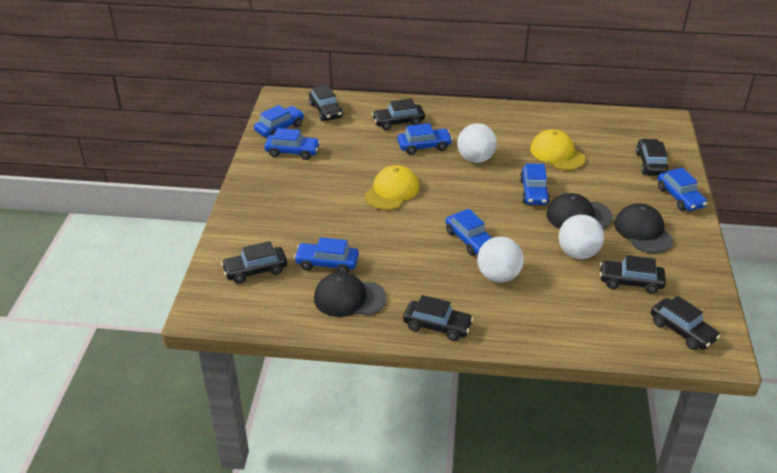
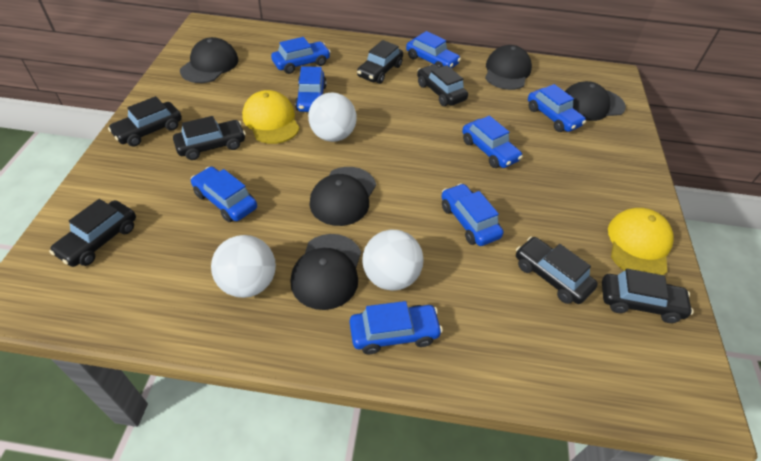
black cap: [314,272,386,317] [547,193,613,229] [614,203,674,253] = 3 -> [180,37,238,83] [290,234,361,310] [309,167,376,226] [485,45,532,90] [565,81,626,121] = 5
blue car: [254,105,304,137] [264,128,320,160] [294,237,359,273] [397,123,453,155] [445,209,492,256] [520,163,550,205] [658,168,707,211] = 7 -> [190,167,257,222] [271,37,331,74] [295,66,327,112] [350,301,443,354] [406,31,461,69] [441,183,504,246] [462,116,523,168] [528,84,586,132] = 8

